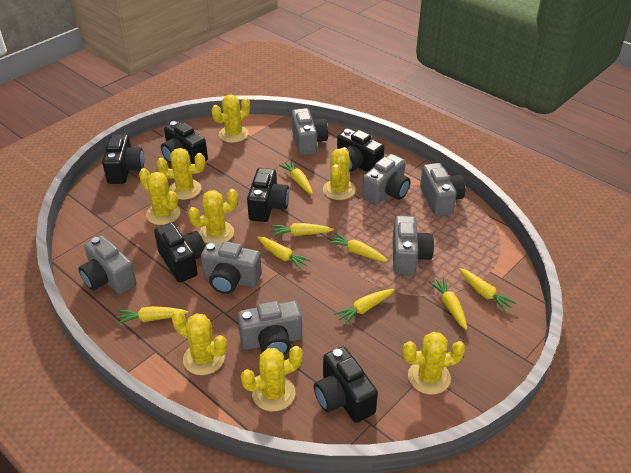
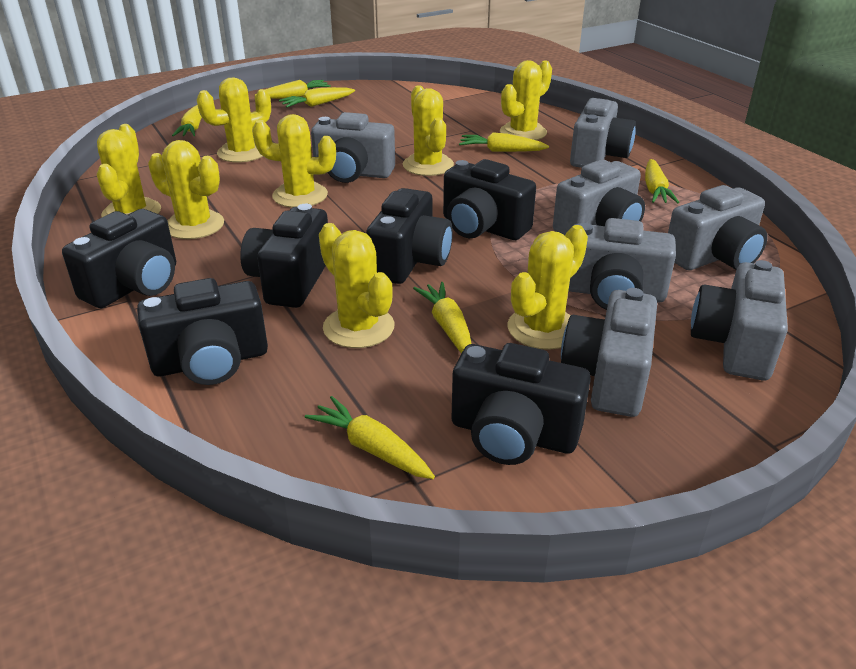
yellow carrot: [116,306,188,325] [257,236,311,270] [271,223,334,237] [279,160,313,194] [327,233,388,262] [334,289,394,325] [429,277,467,330] [459,268,517,312] = 8 -> [172,105,202,136] [255,80,331,99] [279,87,355,108] [305,396,435,479] [413,282,471,353] [459,132,549,152] [645,159,679,203] = 7

